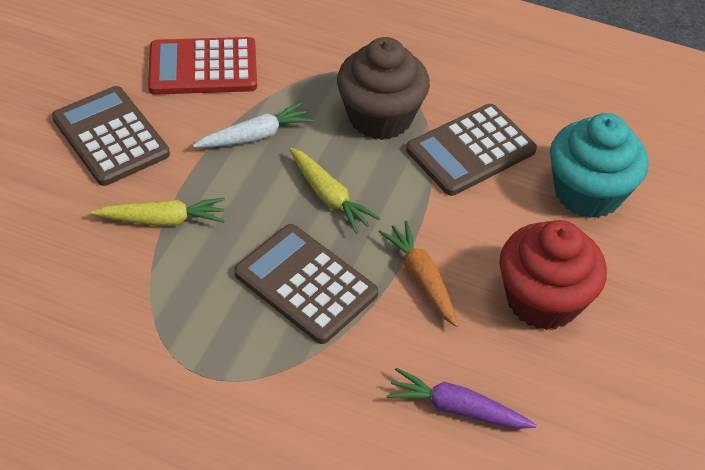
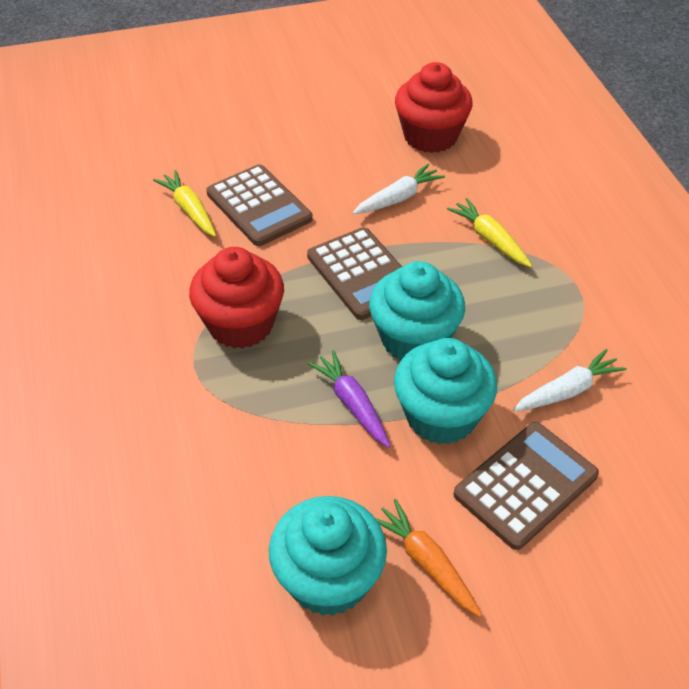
brown cupcake: [337,37,430,140] = 1 -> none = 0
red calculator: [148,37,257,95] = 1 -> none = 0
red cupcake: [499,220,607,330] = 1 -> [189,247,284,349] [395,62,473,153] = 2
turquoise cupcake: [550,113,649,218] = 1 -> [269,496,387,616] [369,261,465,361] [394,338,497,445] = 3
white carrot: [193,102,314,148] = 1 -> [353,164,445,214] [513,349,627,412] = 2

